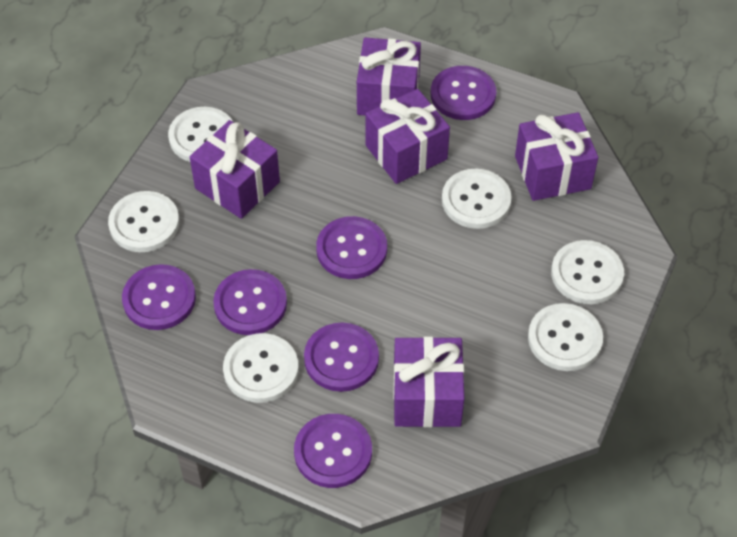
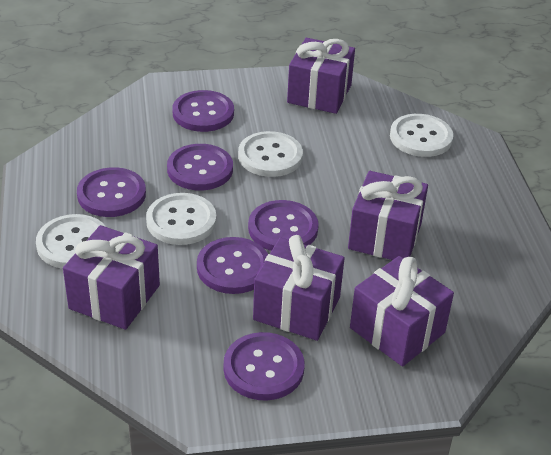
white button: [108,191,179,252] [168,107,233,162] [223,333,299,403] [442,169,512,229] [528,303,603,371] [551,240,624,304] = 6 -> [36,214,106,269] [146,193,216,245] [238,131,303,177] [390,114,453,157] = 4

